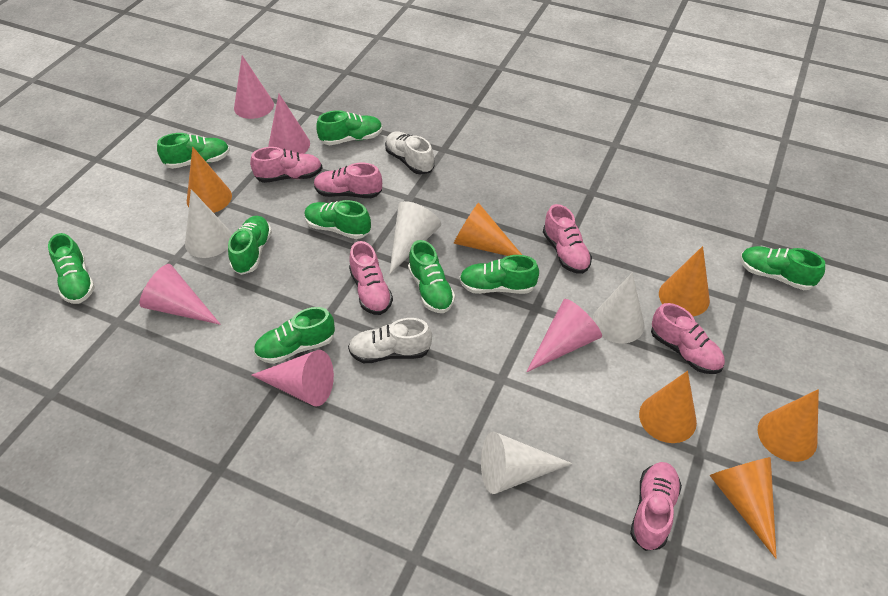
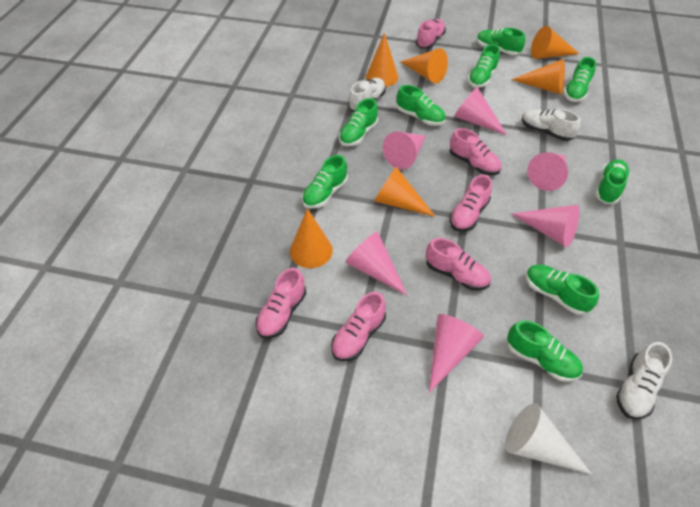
pink cone: [140,264,221,325] [234,55,274,119] [252,350,334,406] [268,94,310,154] [527,299,602,372] = 5 -> [345,232,408,296] [383,131,426,169] [429,314,484,393] [454,87,507,135] [511,205,579,247] [527,152,568,191] = 6
white cone: [185,189,232,258] [389,201,441,275] [481,432,573,494] [593,273,644,343] = 4 -> [505,403,592,475] = 1
white shoe: [348,318,432,363] [385,131,434,175] = 2 -> [348,78,386,112] [522,109,581,141] [616,342,672,419] = 3

